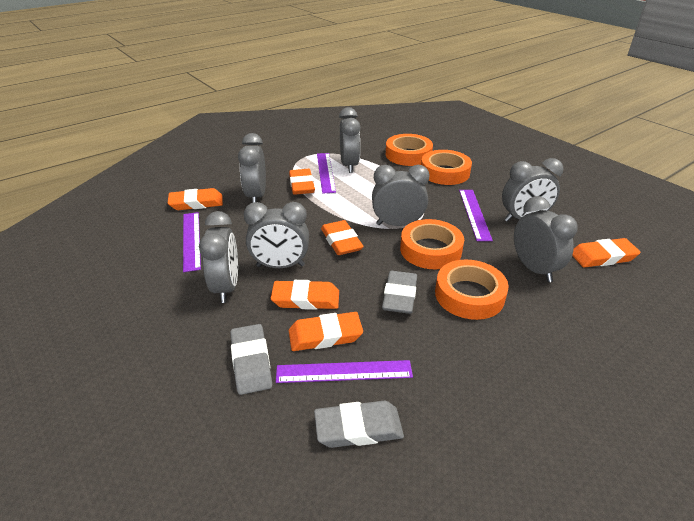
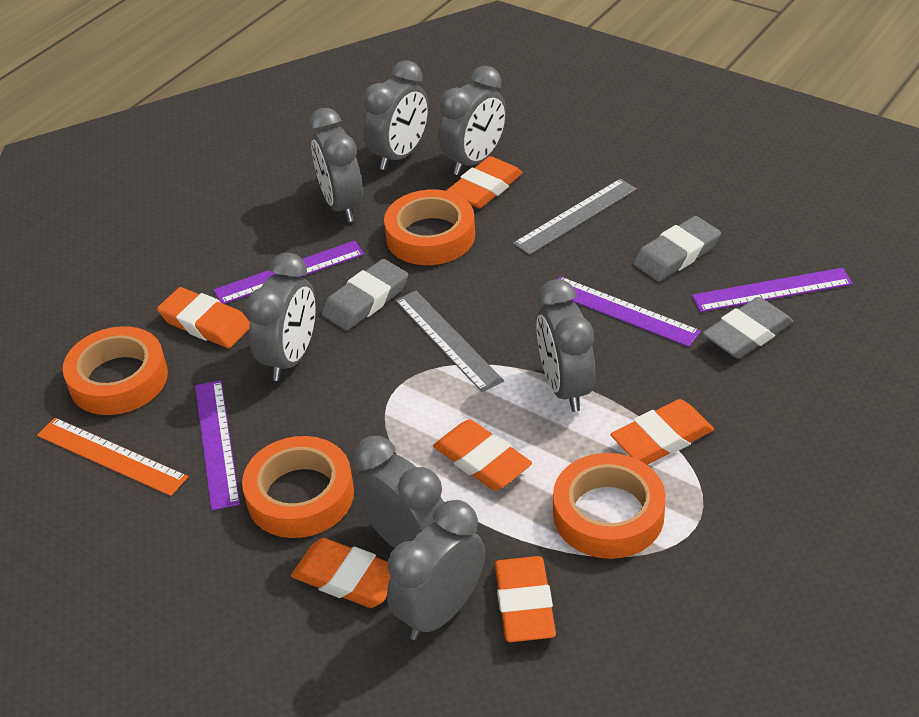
grey ruler: none = 0 -> [395,291,504,392] [513,179,637,255] = 2
orange ruler: none = 0 -> [37,418,188,496] = 1

